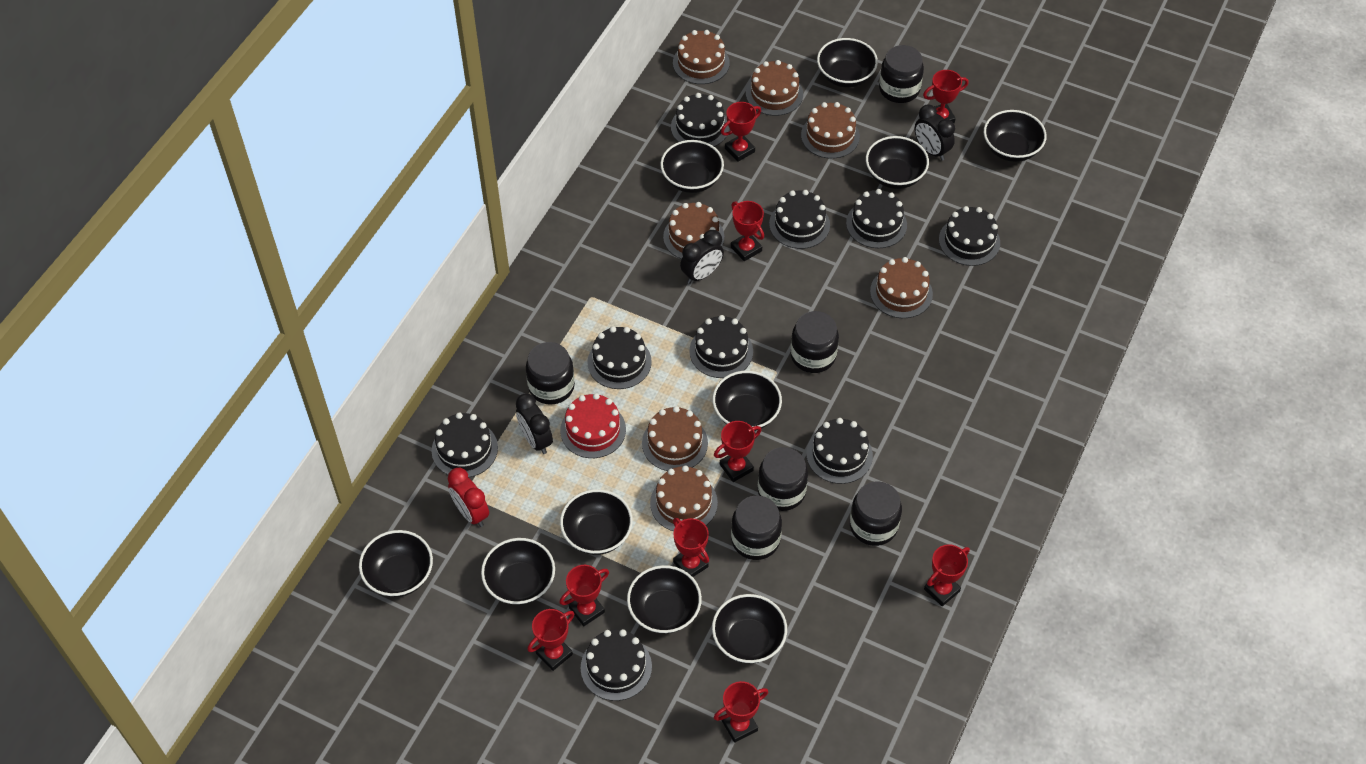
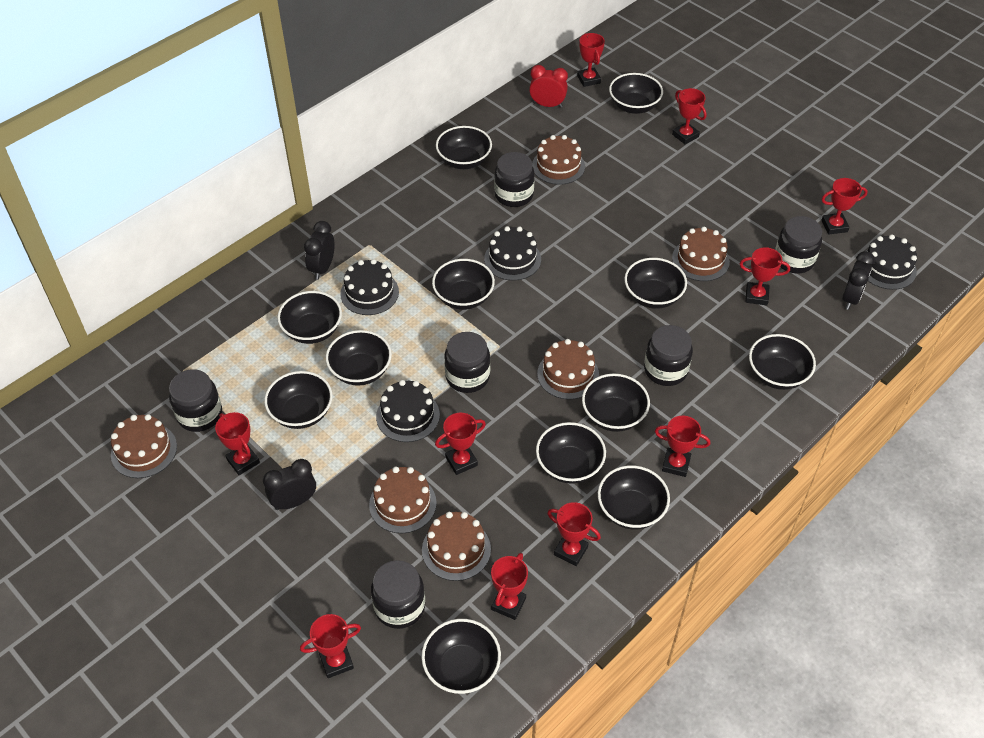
black bowl: [359,530,433,597] [481,538,555,605] [560,489,633,555] [627,565,702,634] [660,140,724,193] [712,371,782,431] [712,594,787,664] [817,38,878,88] [866,136,929,189] [984,110,1047,162] = 10 -> [264,371,332,429] [277,291,342,344] [326,330,392,386] [422,619,501,694] [432,259,495,310] [436,126,492,169] [536,422,606,484] [582,373,650,432] [598,465,670,530] [609,73,663,114] [624,258,687,309] [749,334,816,390] = 12
black cake: [432,412,498,478] [581,629,652,701] [587,326,652,389] [671,93,729,147] [689,315,753,378] [769,190,830,249] [806,418,873,484] [846,189,907,248] [939,206,1000,266] = 9 -> [340,259,399,315] [376,380,440,442] [484,226,541,281] [866,234,917,290] = 4
brown cake: [642,406,708,471] [650,465,718,531] [663,202,724,259] [673,30,730,84] [746,60,803,116] [801,102,860,159] [870,257,933,318] = 7 -> [111,414,177,478] [369,467,437,533] [422,512,491,581] [532,135,585,185] [537,339,599,400] [672,227,730,281] = 6
red cake: [560,393,626,458] = 1 -> none = 0
red trophy: [527,609,574,671] [560,565,609,626] [673,518,709,577] [714,421,761,482] [714,681,768,743] [721,102,761,162] [731,201,764,261] [923,70,968,123] [924,544,970,606] = 9 -> [215,412,260,475] [300,614,361,678] [435,413,486,475] [491,553,528,620] [547,502,601,566] [577,33,605,87] [655,416,710,477] [672,88,707,144] [740,247,790,305] [821,178,868,235] = 10

